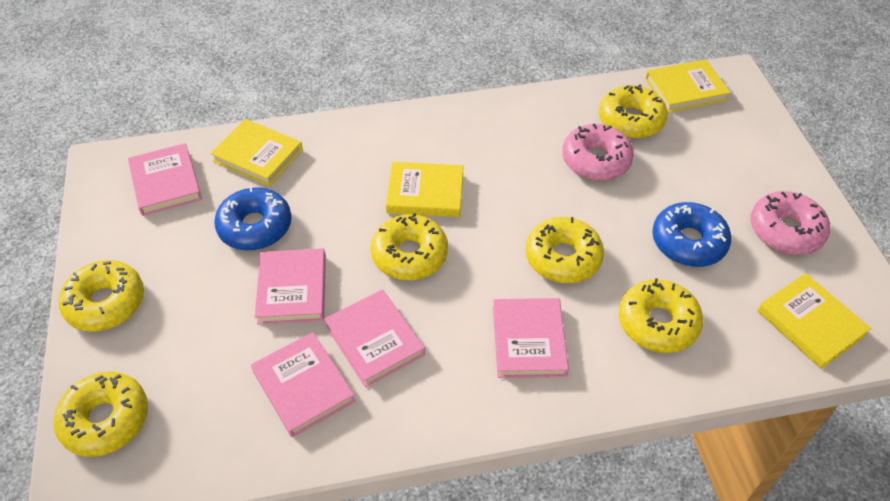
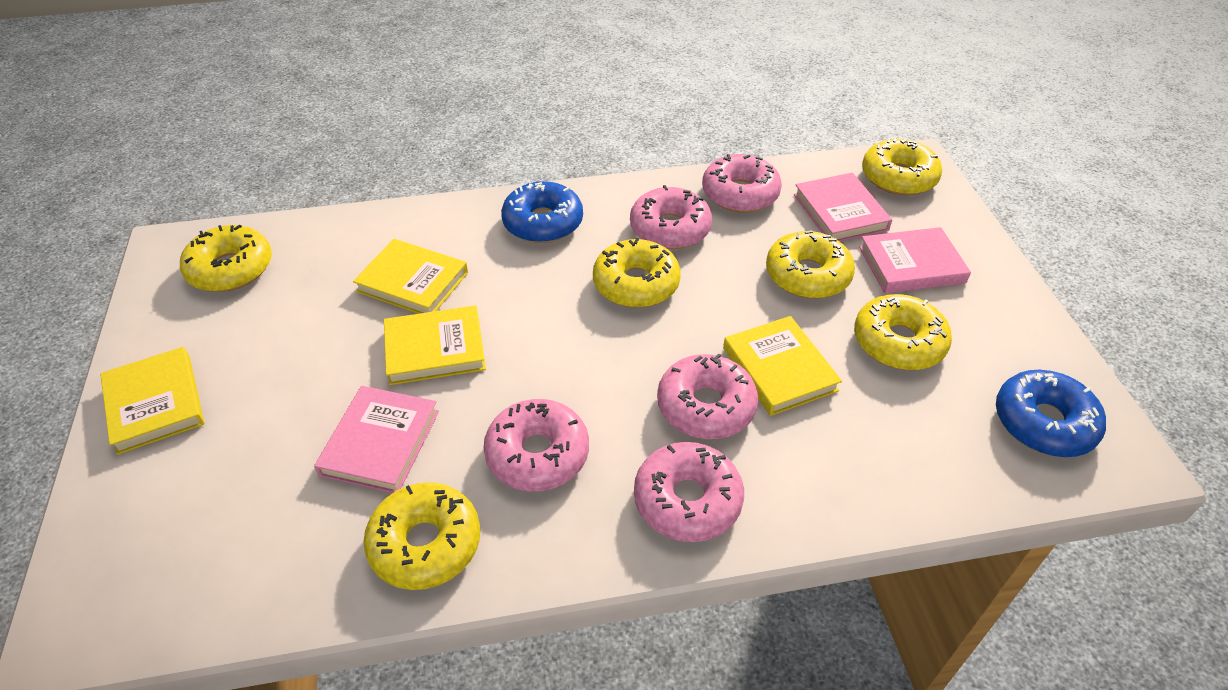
pink book: [128,143,202,216] [251,332,355,437] [255,248,326,325] [324,289,425,387] [493,298,569,378] = 5 -> [314,386,439,493] [794,173,892,242] [859,227,971,293] = 3
pink donut: [562,124,634,181] [751,191,830,255] = 2 -> [483,399,589,491] [630,185,712,249] [634,442,744,542] [657,353,758,439] [702,154,782,213] = 5

